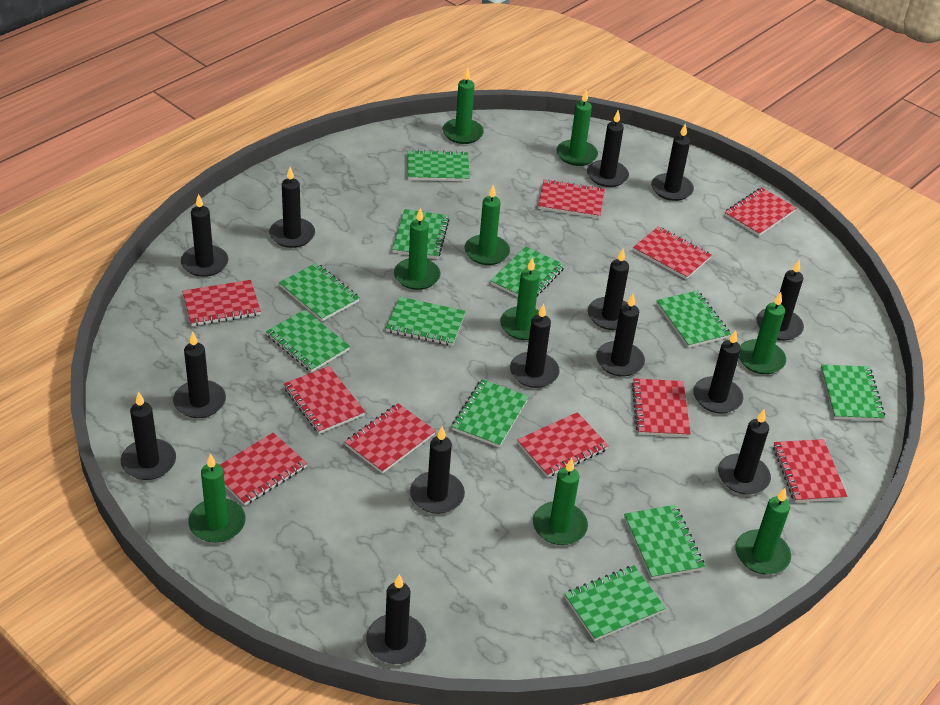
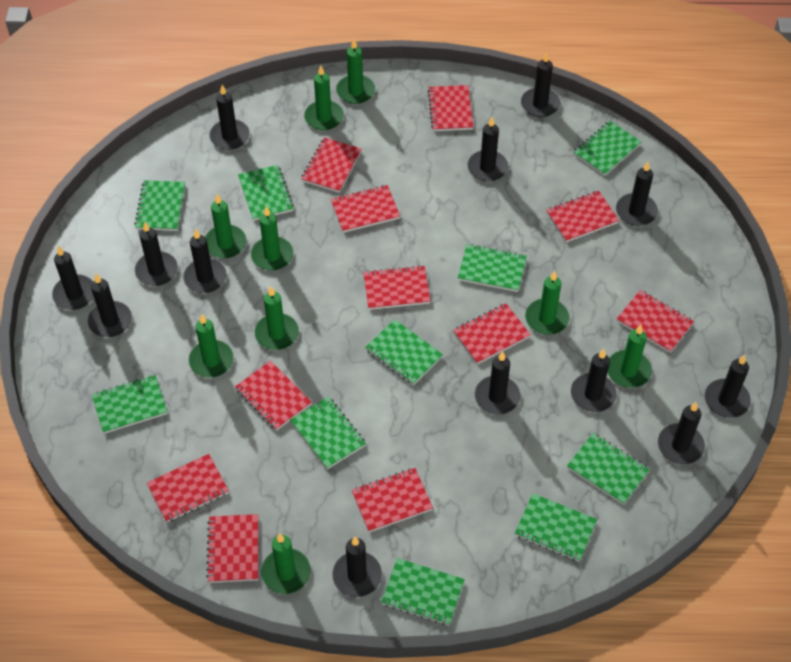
black candle: [121,391,176,480] [173,331,226,418] [181,194,228,277] [269,167,315,248] [366,574,426,664] [410,426,465,514] [510,304,559,388] [587,110,629,187] [588,249,629,330] [596,294,645,376] [651,123,694,201] [693,330,743,413] [718,409,771,495] [756,259,804,341] = 14 -> [52,246,94,310] [88,274,132,337] [135,222,178,286] [183,229,226,293] [210,85,250,150] [332,537,382,597] [467,117,508,182] [475,351,520,414] [521,52,560,117] [571,349,616,412] [616,162,658,226] [658,402,705,464] [705,355,751,418] = 13
green notebook: [266,309,350,372] [279,263,360,321] [386,297,466,346] [392,209,450,259] [407,150,470,181] [452,379,529,447] [491,246,565,297] [564,565,666,641] [624,505,705,579] [656,291,731,348] [820,365,885,421] = 11 -> [92,375,167,434] [134,180,185,231] [238,165,294,221] [290,397,366,469] [365,319,443,385] [381,558,465,625] [458,244,527,292] [515,493,597,562] [567,433,650,505] [574,121,641,176] = 10
red notebook: [182,280,261,326] [220,433,307,505] [284,366,365,434] [345,403,436,474] [517,412,609,477] [538,179,605,218] [632,378,691,437] [633,226,712,280] [724,187,796,236] [773,439,847,503] = 10 -> [147,454,229,522] [206,514,258,583] [235,361,312,431] [301,137,362,193] [331,185,400,233] [352,468,433,532] [363,265,431,310] [428,85,473,131] [453,303,531,364] [546,191,619,242] [617,290,694,353] = 11

